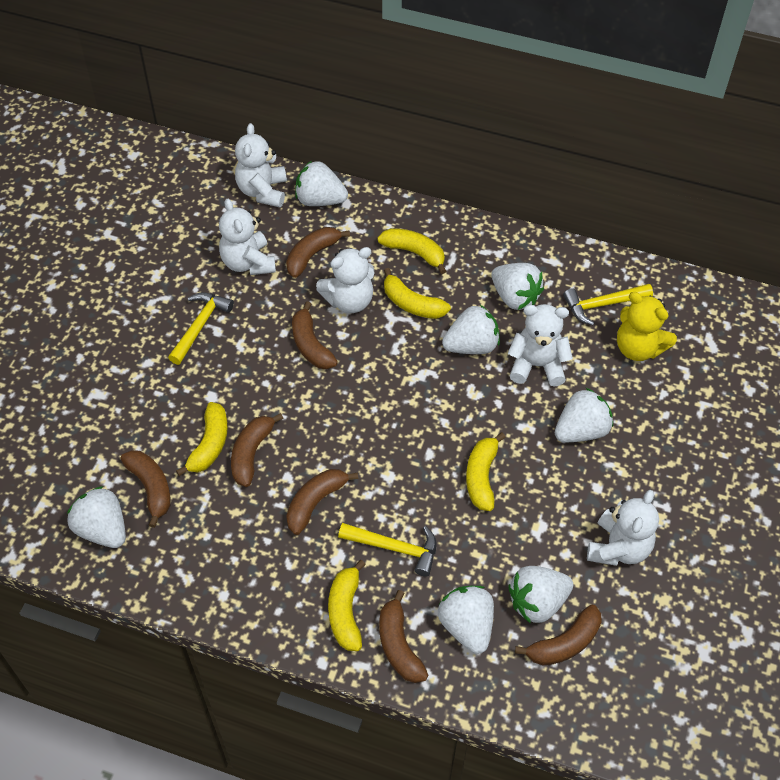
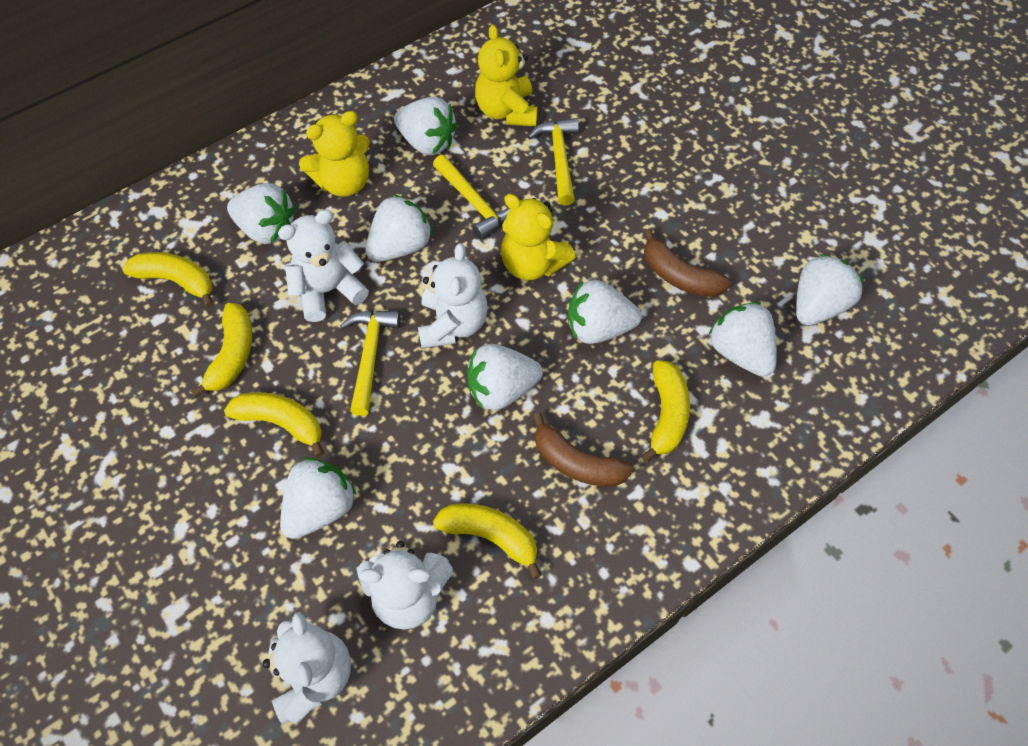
brown banana: [121,450,171,528] [231,413,284,487] [286,227,350,278] [286,469,359,535] [292,301,338,369] [379,590,428,683] [515,604,602,665] = 7 -> [532,412,634,487] [644,229,731,297] = 2
white strawberry: [67,486,126,548] [295,161,348,206] [438,586,494,654] [442,305,500,354] [491,263,544,310] [508,566,573,624] [555,388,613,442] = 7 -> [227,183,296,244] [280,458,356,539] [366,194,433,262] [394,97,458,155] [467,344,543,410] [568,280,642,344] [708,302,777,377] [796,254,864,325] = 8
white teddy bear: [219,199,276,275] [235,123,287,207] [316,247,374,313] [508,304,573,386] [587,490,659,566] = 5 -> [263,612,351,725] [278,209,369,322] [357,541,453,630] [418,243,488,348] = 4
yellow teddy bear: [617,292,677,361] = 1 -> [299,111,370,197] [475,24,537,126] [501,194,576,281] = 3

